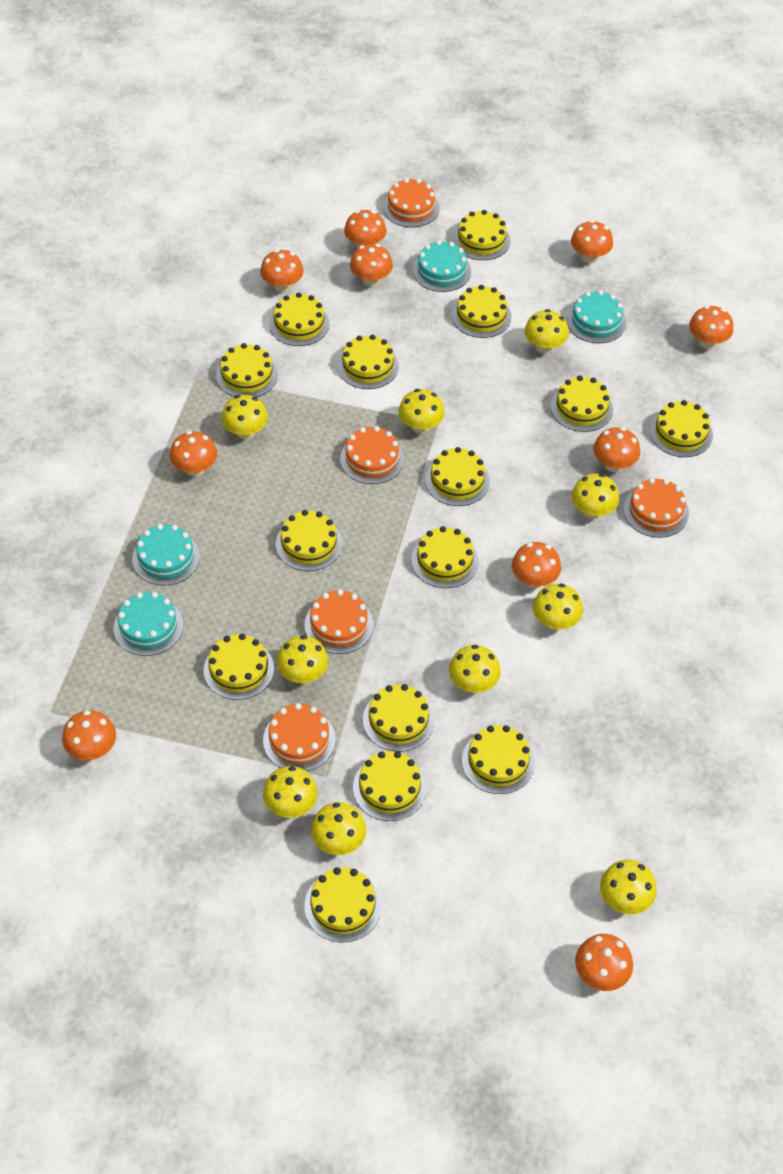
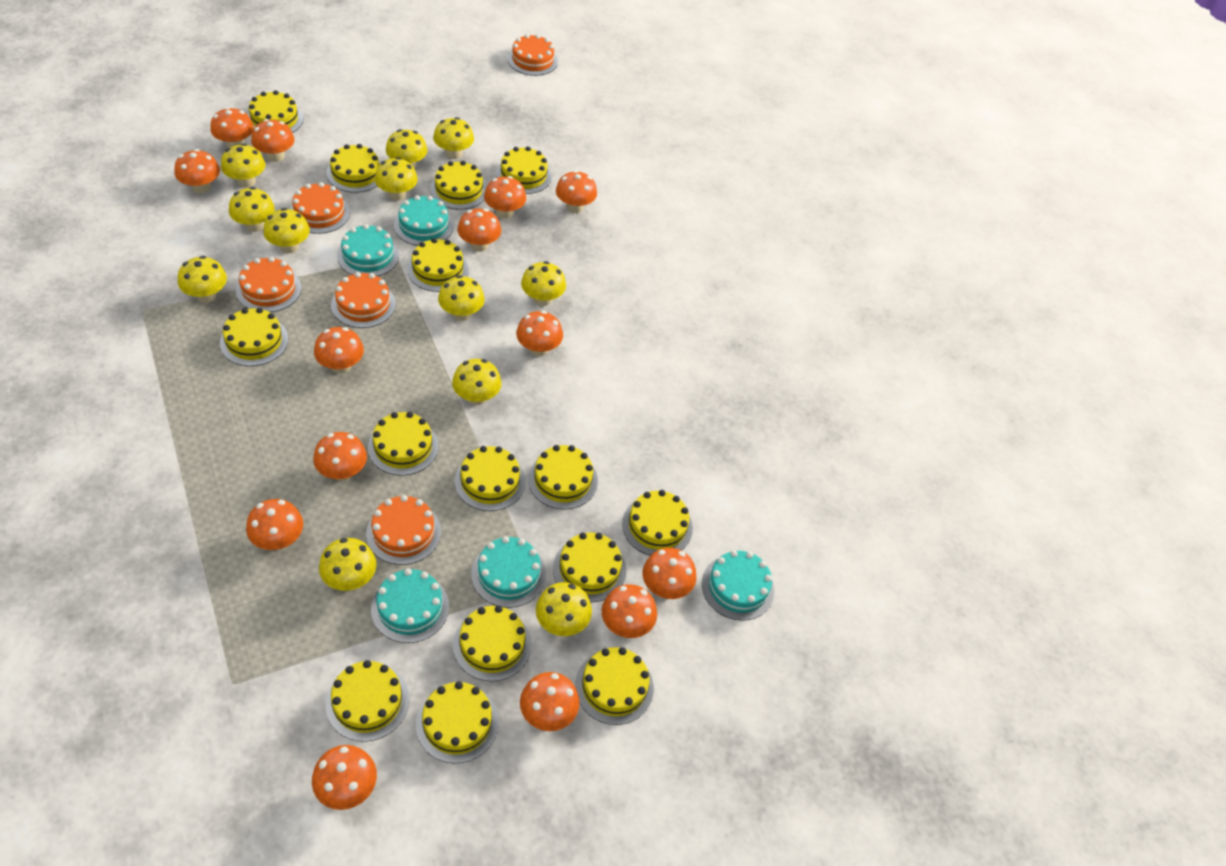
orange mushroom: [62,710,116,760] [170,431,217,477] [260,249,304,293] [344,210,386,249] [350,244,393,287] [512,542,561,588] [571,220,613,263] [575,934,633,991] [593,427,640,472] [689,306,733,349] = 10 -> [174,149,220,194] [210,107,254,148] [246,499,303,550] [251,119,294,162] [312,745,377,810] [313,432,367,481] [314,327,364,374] [457,209,501,252] [484,176,526,219] [516,311,563,356] [520,672,580,731] [556,170,597,213] [602,584,657,638] [642,548,696,599] = 14
turquoise cake: [114,592,183,656] [132,524,200,586] [413,240,471,292] [567,290,626,343] = 4 -> [337,224,399,276] [371,568,449,643] [394,195,454,246] [471,536,546,608] [702,550,774,621] = 5
yellow mushroom: [221,395,268,440] [263,766,318,818] [277,635,328,683] [311,802,366,855] [399,389,445,434] [449,645,501,693] [525,309,569,354] [533,583,583,631] [571,474,619,519] [600,860,657,914] = 10 -> [178,256,227,303] [221,143,265,187] [229,187,275,232] [263,208,310,253] [319,538,376,591] [375,157,418,201] [386,129,427,169] [433,117,474,159] [438,275,485,321] [452,359,502,405] [521,261,566,306] [536,582,592,636] = 12

